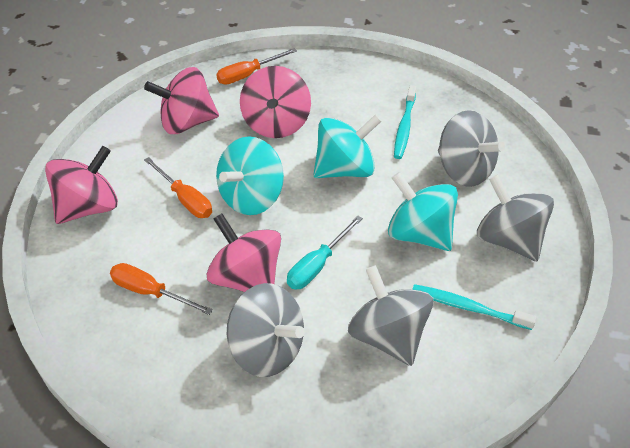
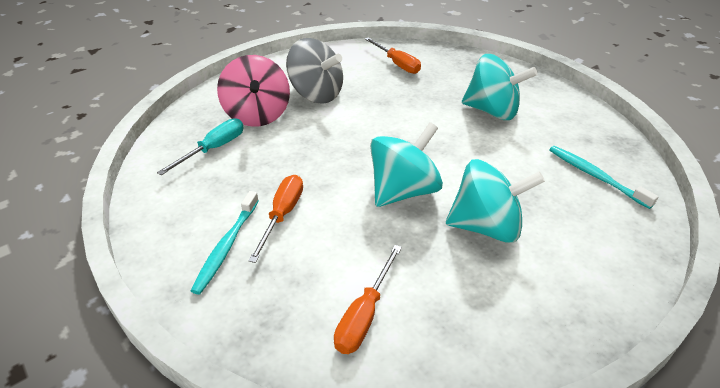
grey spinning top: [227,283,304,377] [348,265,433,366] [438,110,505,187] [477,174,554,261] = 4 -> [286,38,343,104] = 1
pink spinning top: [45,146,118,224] [144,67,219,134] [207,213,281,292] [240,66,311,138] = 4 -> [217,55,290,127] = 1

